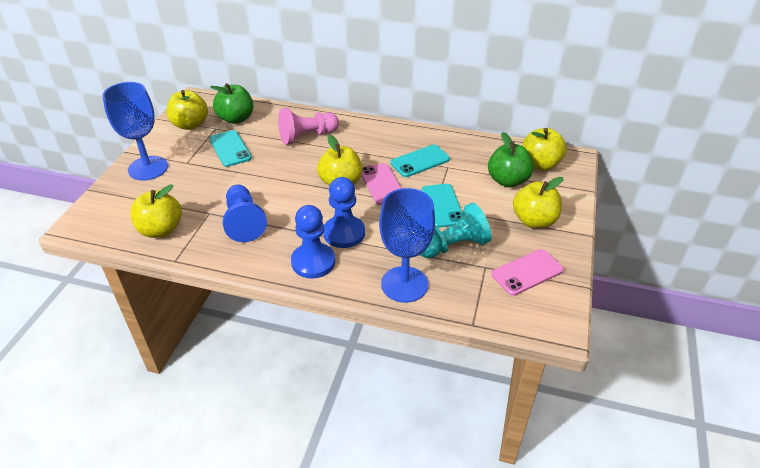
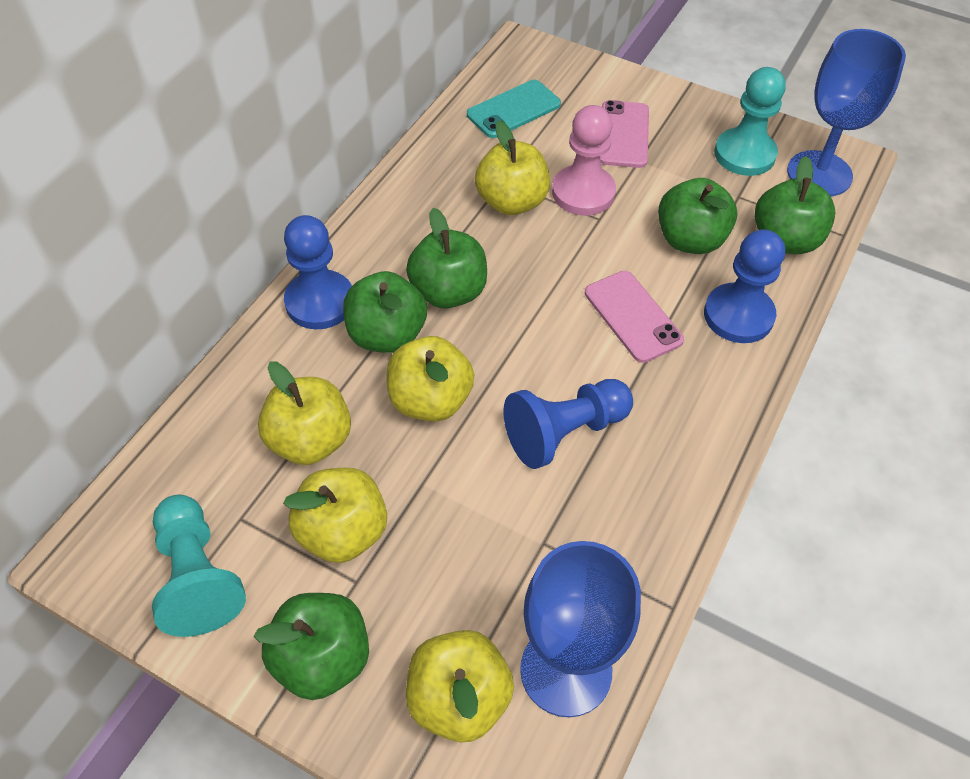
green apple: [210,83,253,124] [488,132,534,187] = 2 -> [253,593,369,700] [343,271,427,353] [406,208,487,308] [658,178,737,254] [755,156,836,254] = 5
turquoise pawn: [420,203,491,258] = 1 -> [152,495,246,637] [714,67,786,176] = 2
turquoise phone: [210,130,252,167] [390,145,450,177] [421,184,462,228] = 3 -> [467,80,561,138] = 1

